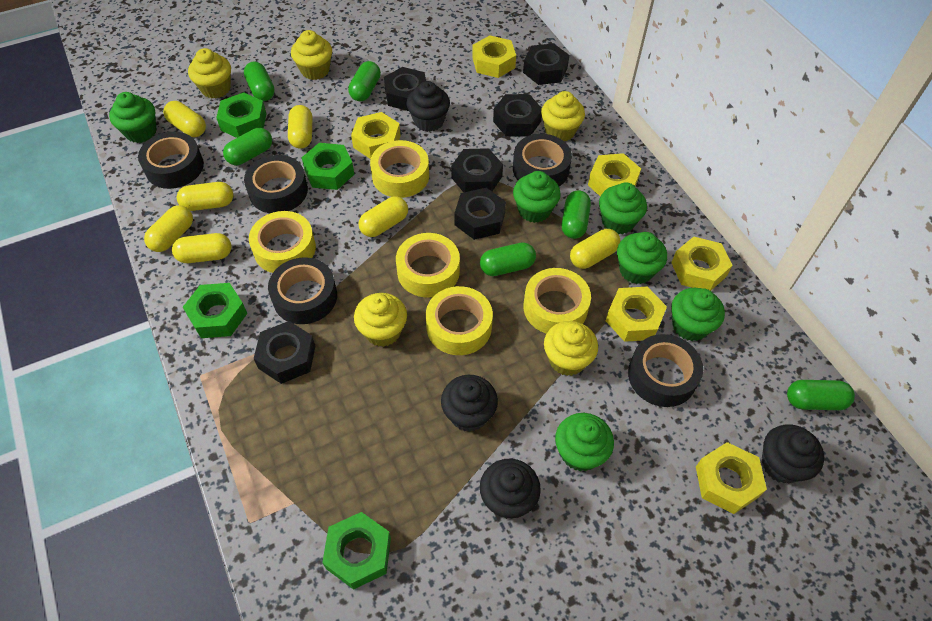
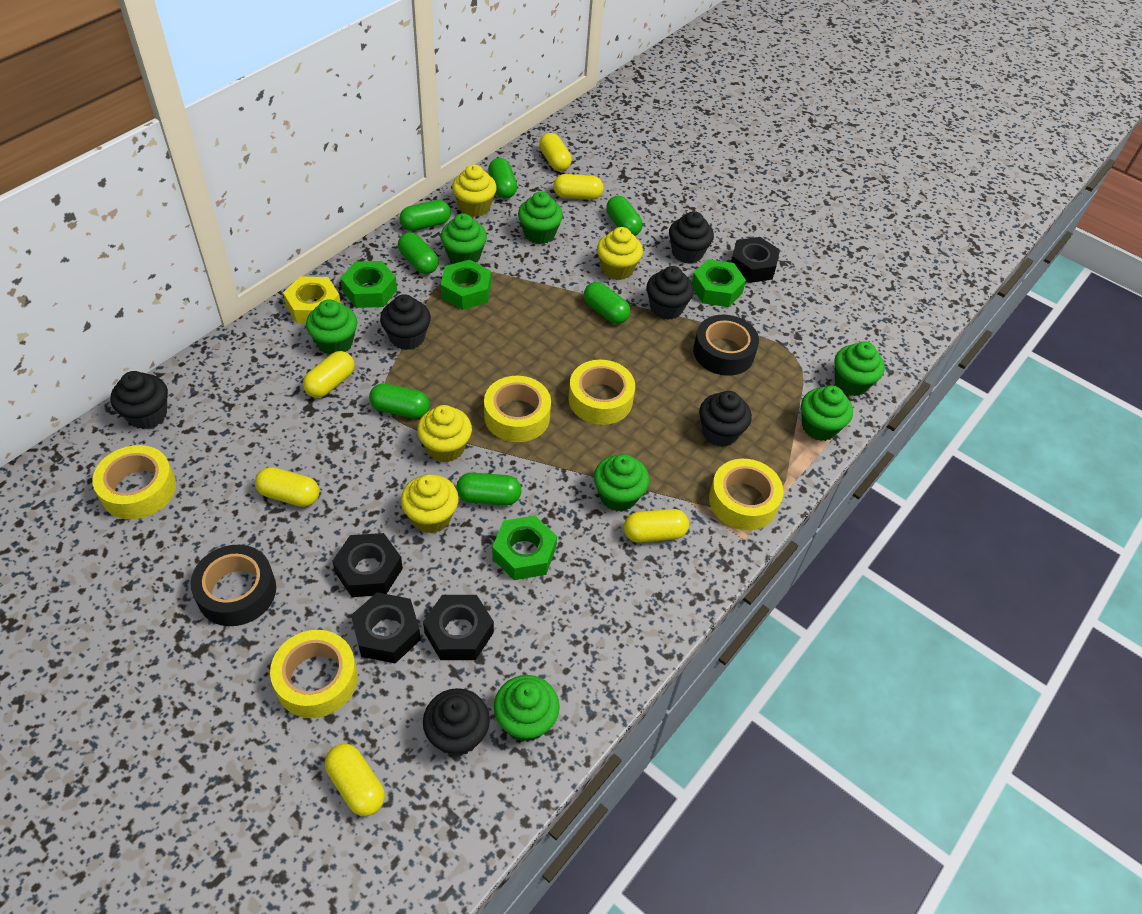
black cupcake: [406,81,450,132] [441,375,498,432] [480,459,541,519] [762,424,824,483] = 4 -> [110,371,168,429] [380,294,431,350] [423,688,490,757] [647,266,694,320] [669,211,714,264] [699,391,752,447] = 6
black nut: [253,321,315,384] [384,67,426,111] [451,148,503,193] [454,188,506,240] [493,94,542,137] [523,43,569,85] = 6 -> [332,533,403,597] [351,592,421,663] [423,595,494,660] [731,237,780,283] = 4
black tape: [138,132,204,189] [244,155,308,213] [268,257,337,324] [513,134,572,186] [628,334,703,407] = 5 -> [190,545,276,626] [693,315,759,376] = 2
green capsule: [223,128,272,165] [244,62,275,101] [348,61,381,101] [480,242,536,276] [562,190,591,239] [787,380,855,410] = 6 -> [369,383,430,419] [398,232,439,274] [400,200,451,231] [456,473,521,505] [488,158,517,199] [584,282,630,324] [606,195,643,236] = 7
green cupcake: [109,92,157,143] [513,171,561,223] [555,413,614,471] [599,182,647,234] [617,232,667,284] [671,288,725,341] = 6 -> [306,299,357,355] [440,213,487,264] [494,675,560,742] [518,192,563,244] [594,454,649,512] [801,385,853,441] [834,341,885,396] = 7
yellow capsule: [144,205,193,252] [163,101,206,137] [172,233,232,263] [177,182,233,211] [288,105,312,149] [358,196,408,237] [570,229,621,269] = 7 -> [255,467,319,507] [303,351,355,398] [325,744,385,816] [539,133,572,171] [553,174,603,200] [624,509,689,543] = 6
yellow cupcake: [188,48,231,99] [291,30,332,80] [354,293,407,347] [541,91,585,141] [544,321,598,376] = 5 -> [401,475,459,533] [417,405,472,462] [452,165,497,217] [597,227,643,280] = 4
yellow nut: [351,112,401,159] [472,36,516,78] [588,153,641,197] [606,287,667,342] [671,237,732,291] [696,442,767,514] = 6 -> [283,276,341,324] = 1

